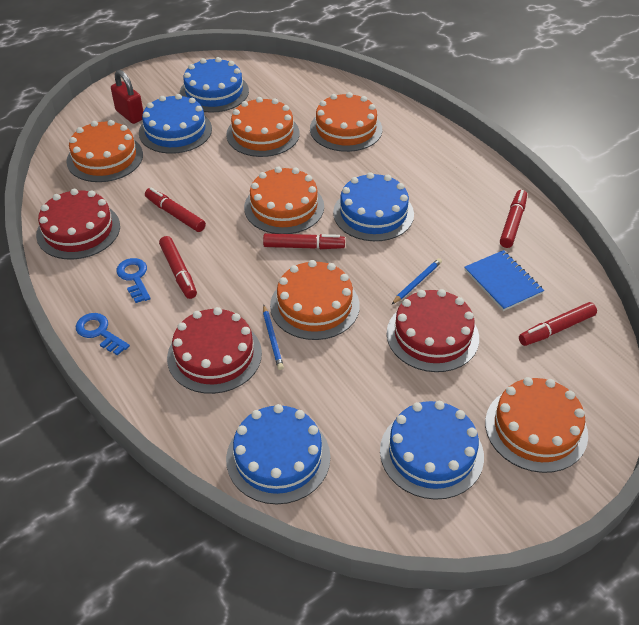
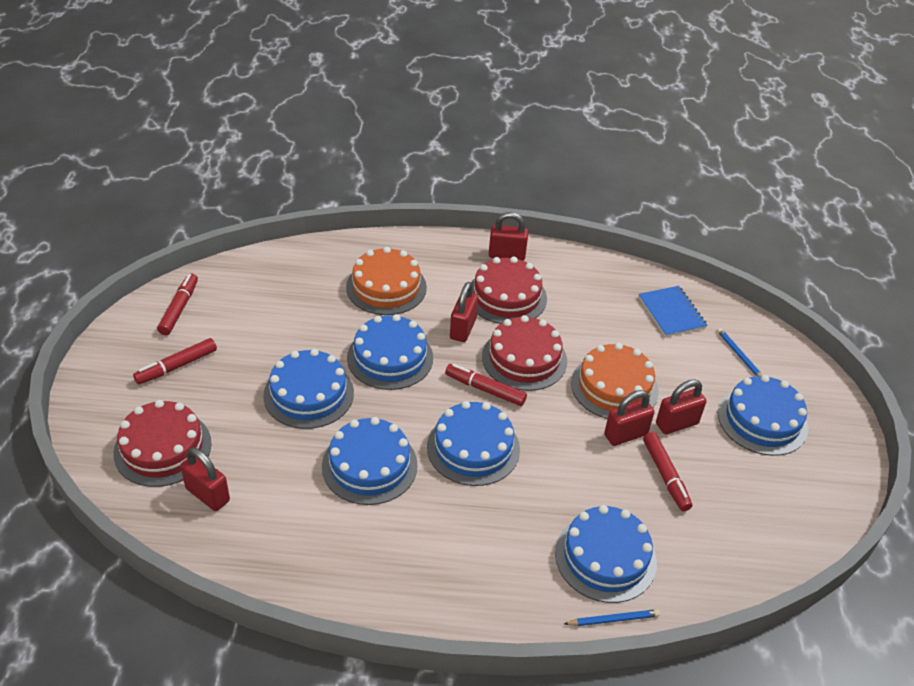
blue cake: [139,94,212,154] [180,57,249,113] [226,404,330,504] [333,172,414,241] [380,401,484,500] = 5 -> [263,349,354,429] [322,417,418,505] [347,314,433,390] [427,401,520,486] [555,505,657,603] [718,375,808,456] = 6
blue key: [76,313,130,355] [116,258,151,303] = 2 -> none = 0
orange cake: [66,120,143,182] [226,97,299,157] [244,166,324,234] [270,260,360,340] [310,92,382,152] [485,377,588,473] = 6 -> [346,247,427,315] [571,343,659,419] = 2
red marker: [145,187,206,232] [159,236,197,299] [263,233,345,249] [500,190,527,248] [519,302,597,346] = 5 -> [133,338,217,385] [157,273,198,335] [445,364,527,406] [643,432,692,511] = 4
red padlock: [111,70,143,124] = 1 -> [180,448,230,511] [450,282,478,342] [489,212,528,261] [604,390,654,446] [656,379,706,434] = 5

